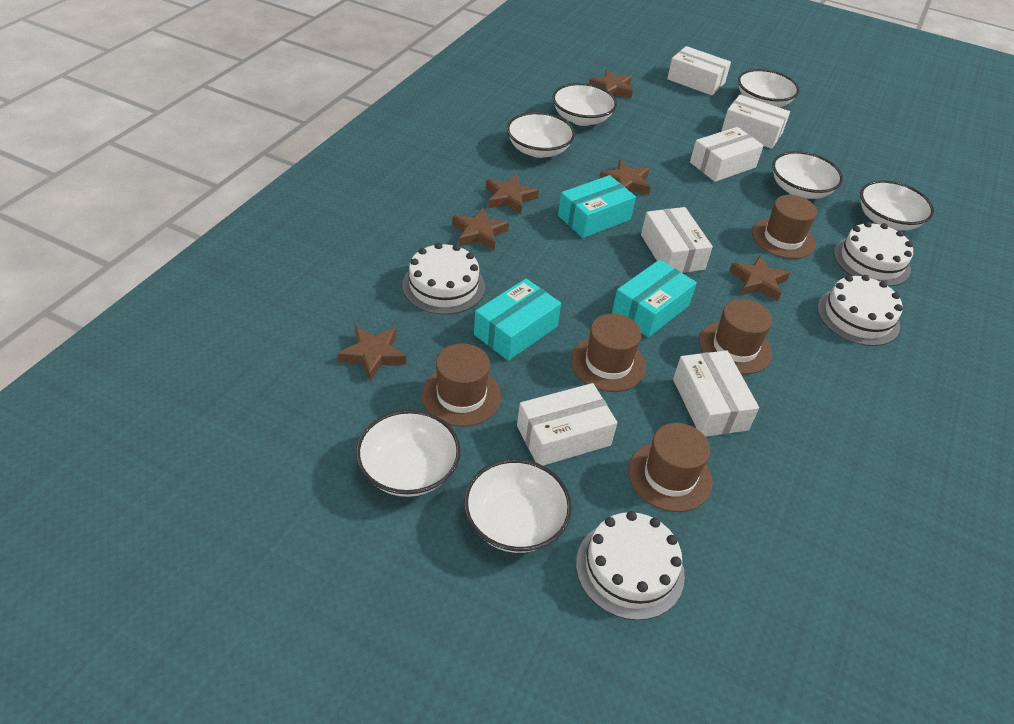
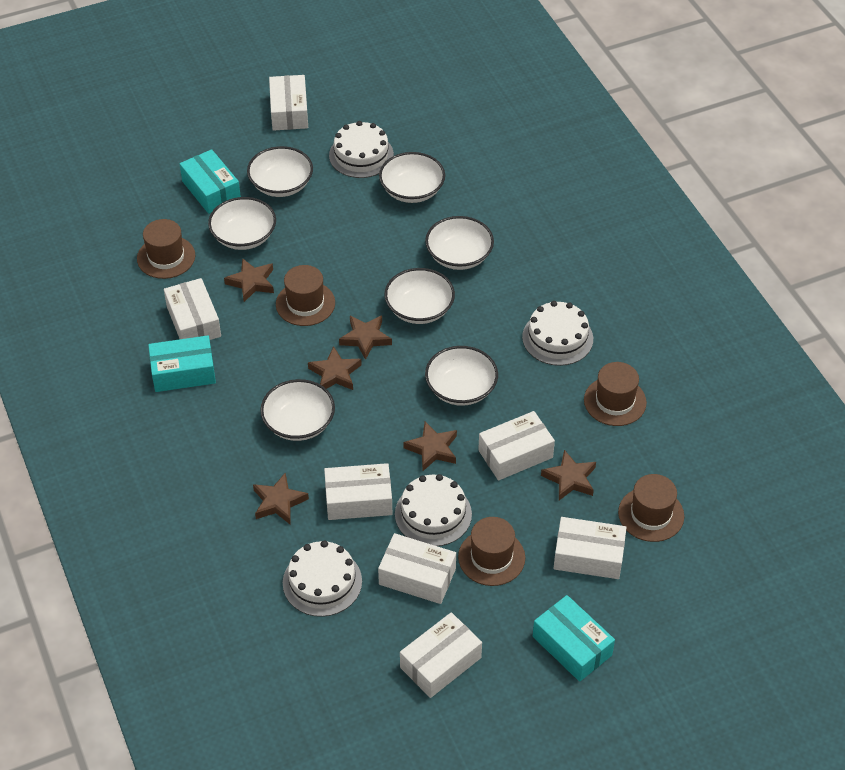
white box: [517,383,617,466] [641,207,713,273] [667,46,731,96] [673,350,759,437] [690,127,764,182] [721,95,790,149] = 6 -> [164,278,221,340] [269,75,308,131] [324,463,392,520] [378,533,456,604] [400,612,482,698] [478,411,555,481] [554,517,627,579] = 7

